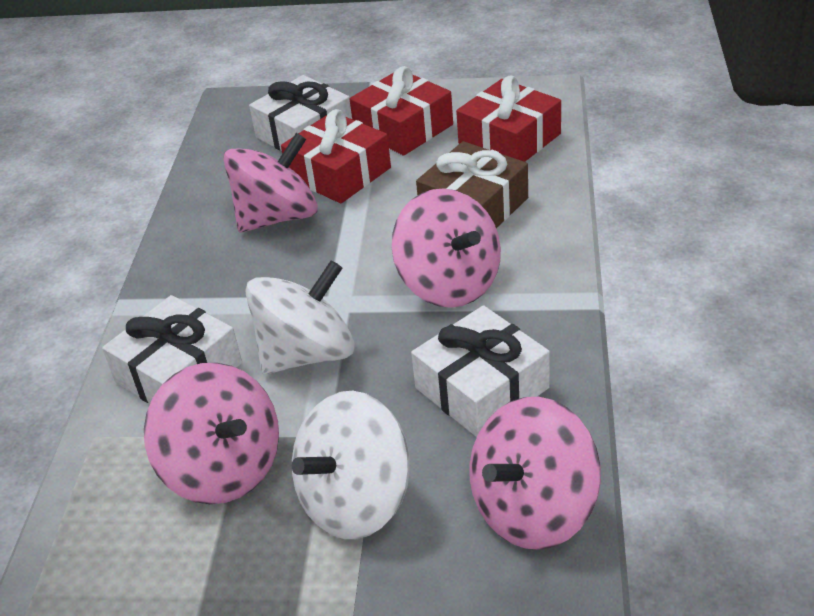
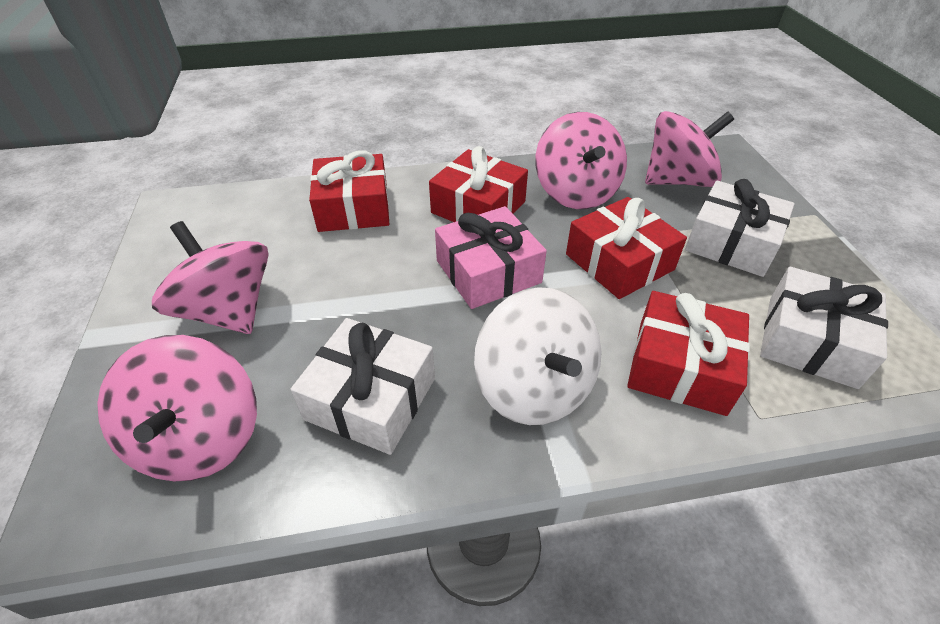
brown gift: [416,141,528,228] = 1 -> none = 0
pink gift: none = 0 -> [435,206,547,309] = 1
red gift: [281,109,391,203] [350,66,453,156] [456,75,561,162] = 3 -> [309,151,389,232] [429,146,528,222] [566,197,687,299] [627,291,750,416] = 4
white spinning top: [245,260,355,374] [292,391,410,539] = 2 -> [474,287,602,425] = 1

